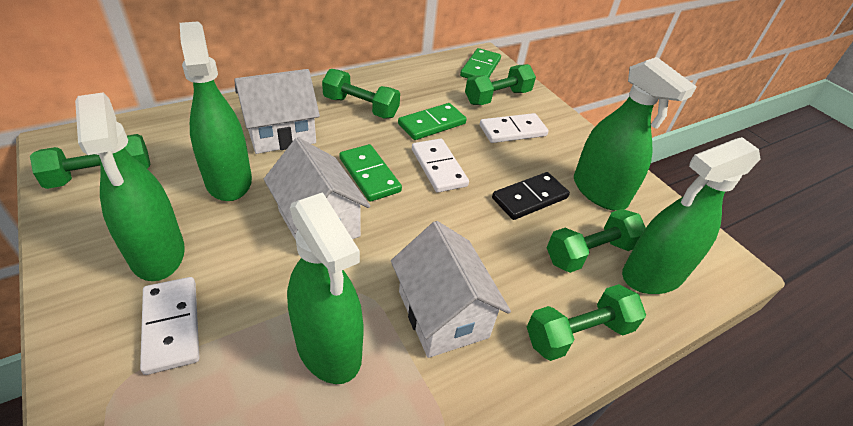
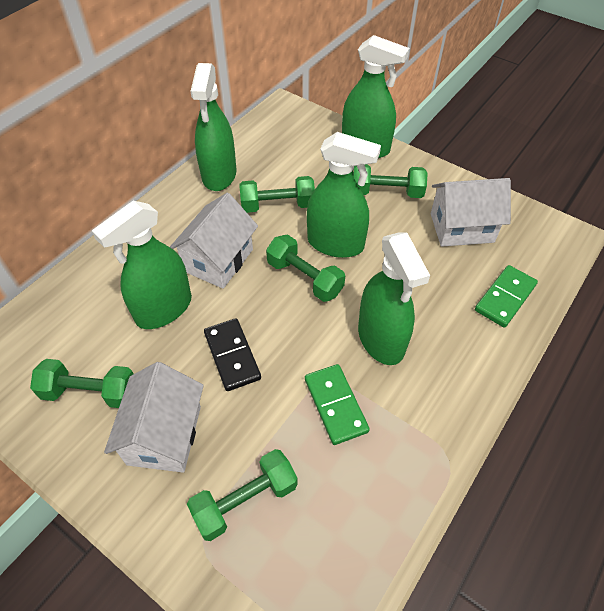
green domino: [339,144,402,202] [398,103,466,140] [460,48,501,78] = 3 -> [305,364,370,445] [475,265,538,328] = 2
white domino: [140,277,199,375] [412,139,469,193] [480,113,549,143] = 3 -> none = 0

